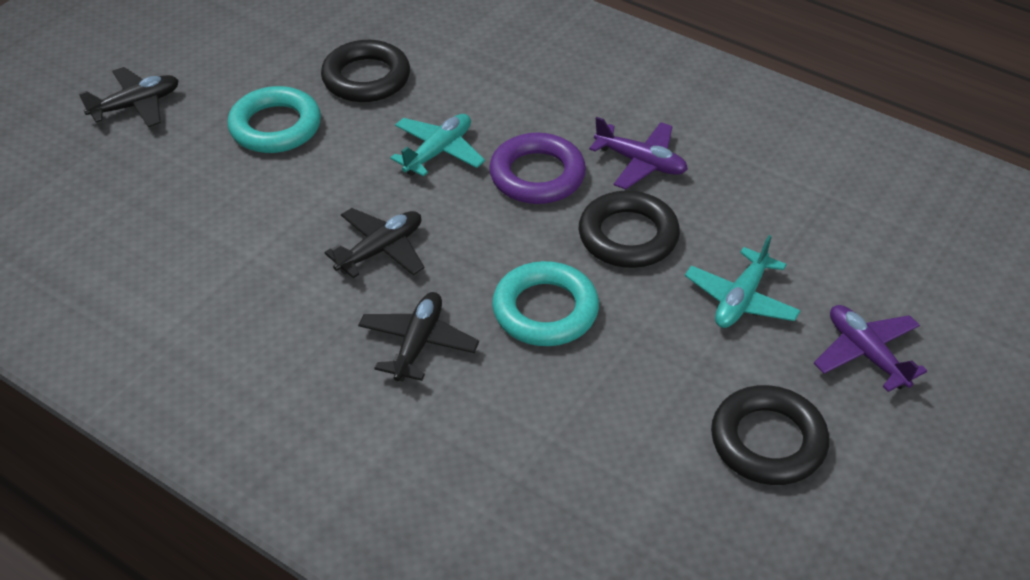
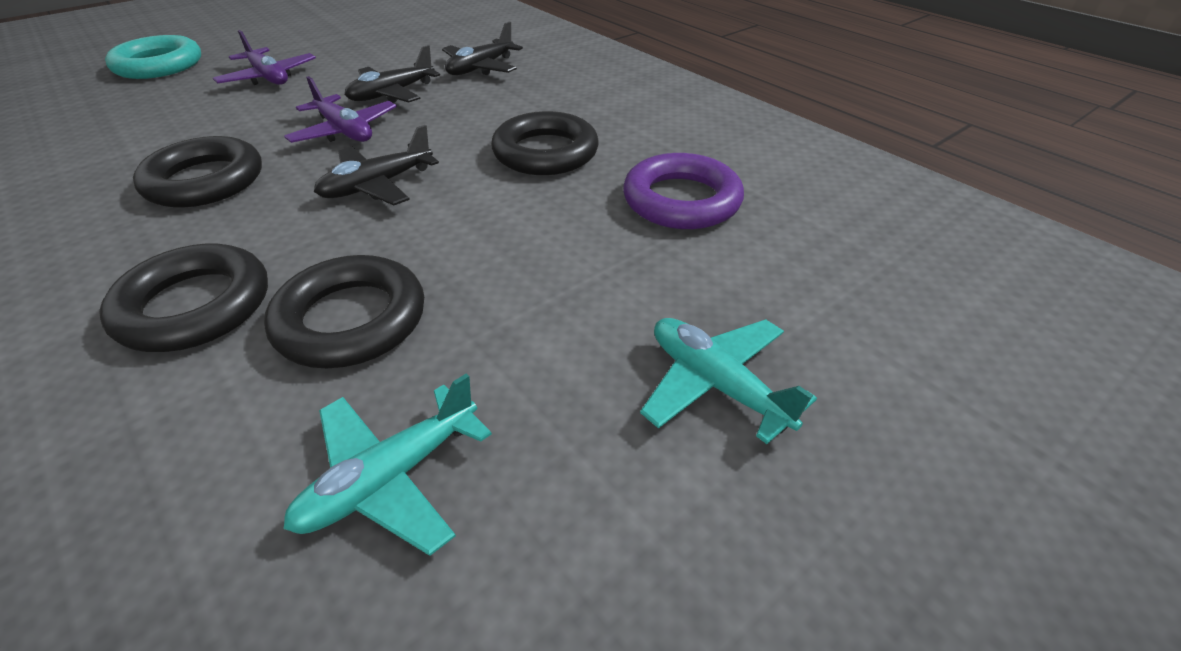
black ring: [321,40,410,102] [579,191,680,268] [711,385,829,485] = 3 -> [99,244,268,352] [133,136,262,208] [264,255,424,368] [491,111,599,175] = 4
turquoise ring: [227,86,321,153] [492,261,599,346] = 2 -> [105,35,201,79] = 1

